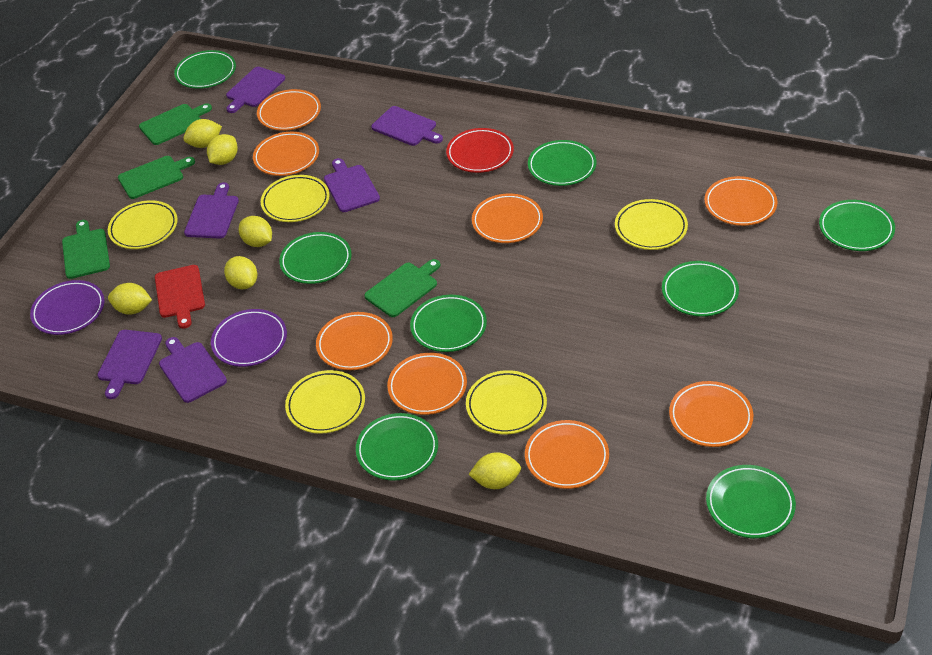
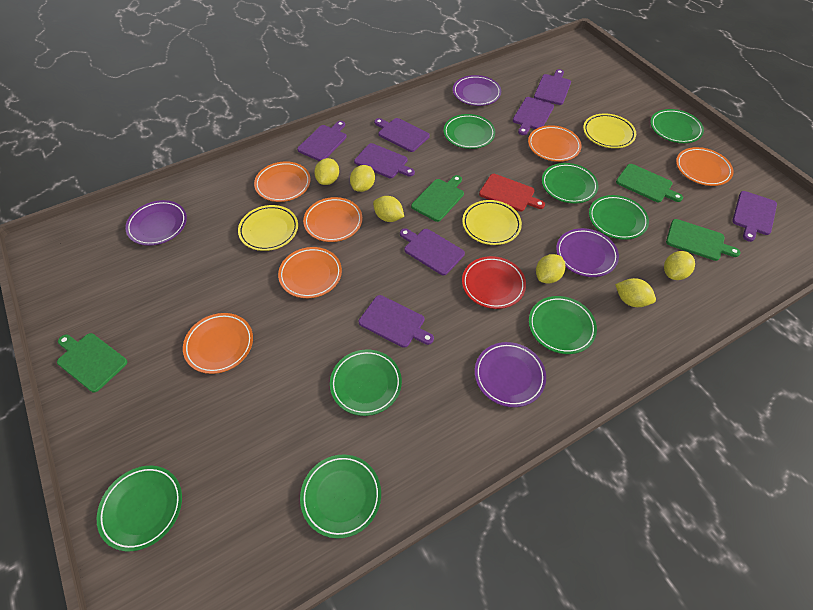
orange plate: [253,132,319,176] [257,89,321,131] [316,312,393,370] [387,353,467,415] [472,194,543,243] [525,420,609,489] [669,381,753,447] [704,176,777,226] = 8 -> [183,313,253,374] [254,161,311,202] [278,247,342,298] [303,197,362,242] [528,125,582,162] [676,147,734,186] = 6
purple cutting board: [97,330,162,399] [159,337,227,403] [184,182,239,239] [226,67,285,113] [324,158,380,212] [371,106,443,146] = 6 -> [297,121,347,161] [354,143,415,178] [359,295,434,348] [374,118,430,152] [400,228,465,275] [513,97,554,135] [534,69,571,105] [732,191,777,242] = 8
purple plate: [30,280,104,335] [211,309,287,367] = 2 -> [125,200,187,246] [453,75,501,106] [475,342,546,407] [556,228,619,277] = 4
yellow plate: [108,200,178,249] [261,175,330,222] [285,370,365,434] [466,370,547,434] [615,199,688,250] = 5 -> [238,205,298,251] [462,200,522,245] [583,113,636,148] = 3

